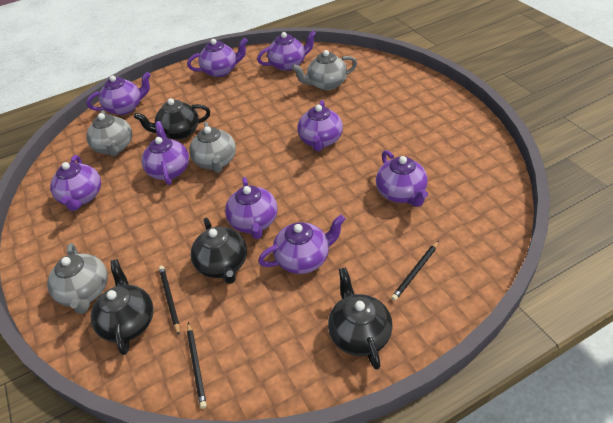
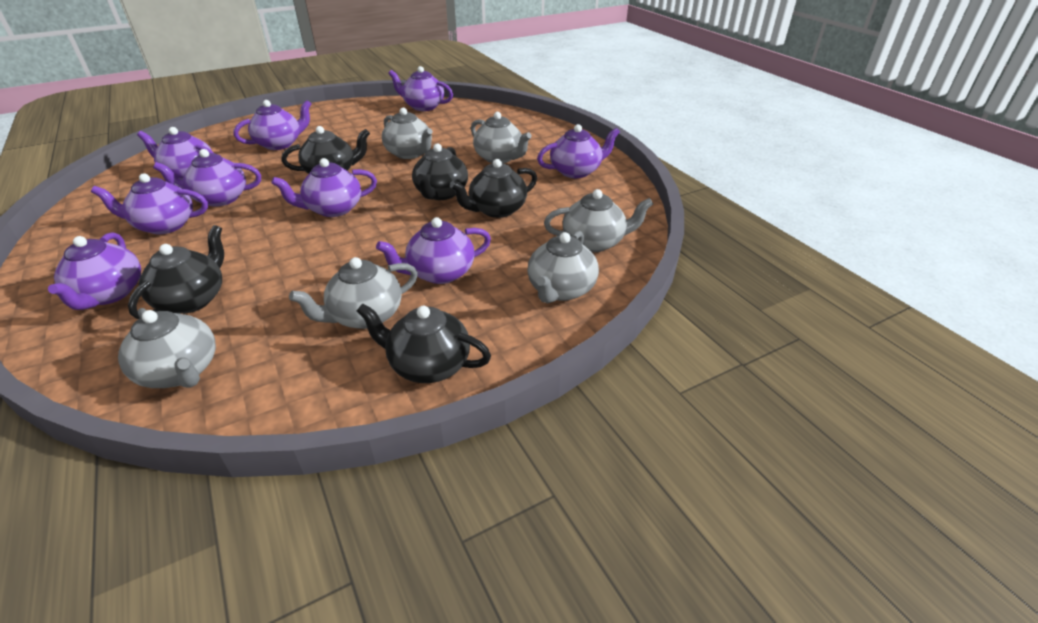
black pencil: [159,266,180,335] [187,322,207,409] [391,241,439,301] = 3 -> none = 0
black teapot: [91,259,153,355] [134,98,210,140] [191,218,247,284] [328,267,393,370] = 4 -> [128,225,224,319] [281,126,370,174] [357,303,491,383] [412,143,468,200] [450,159,537,218] = 5
grey teapot: [47,243,108,314] [86,110,132,156] [189,122,236,173] [292,50,357,90] = 4 -> [118,308,216,388] [289,257,418,329] [382,108,433,159] [471,112,532,163] [527,231,599,303] [544,189,653,252] = 6

